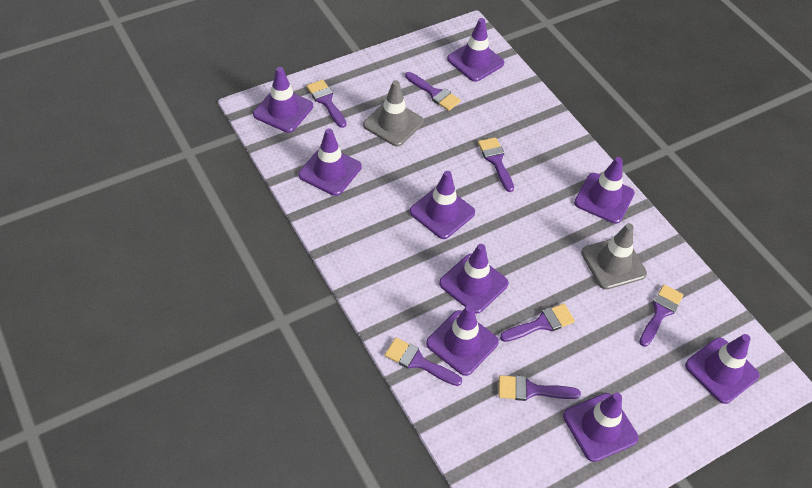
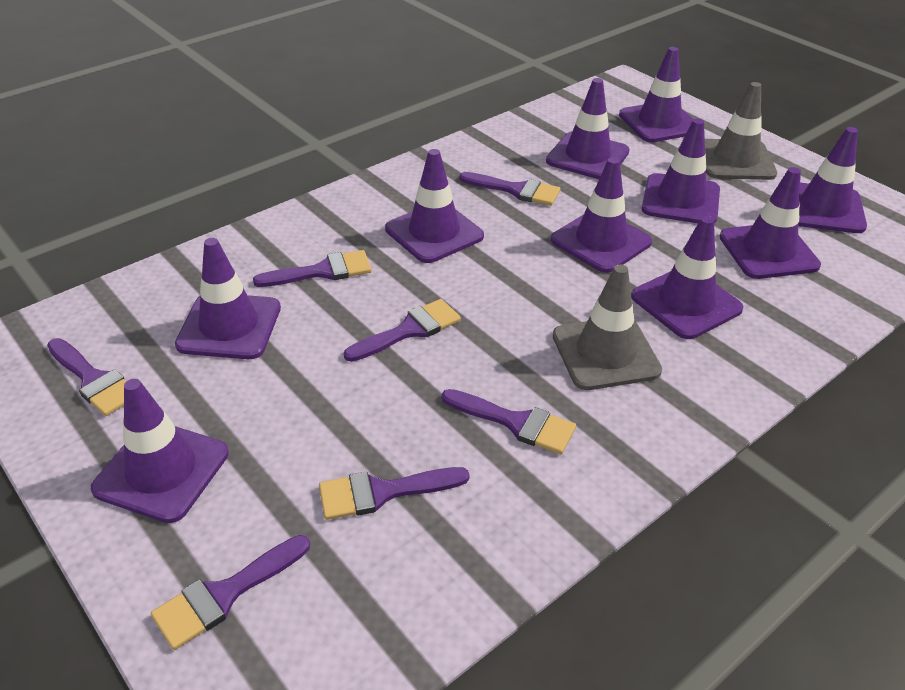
purple traffic cone: [253,67,313,133] [298,128,362,196] [410,171,475,239] [426,305,499,376] [439,244,509,314] [447,18,504,82] [563,393,639,462] [574,157,635,224] [685,334,759,404] = 9 -> [91,379,229,523] [175,238,281,359] [385,149,484,263] [546,78,629,179] [551,157,652,273] [619,47,694,142] [631,216,743,339] [641,119,720,223] [719,167,821,279] [798,127,867,233] = 10

